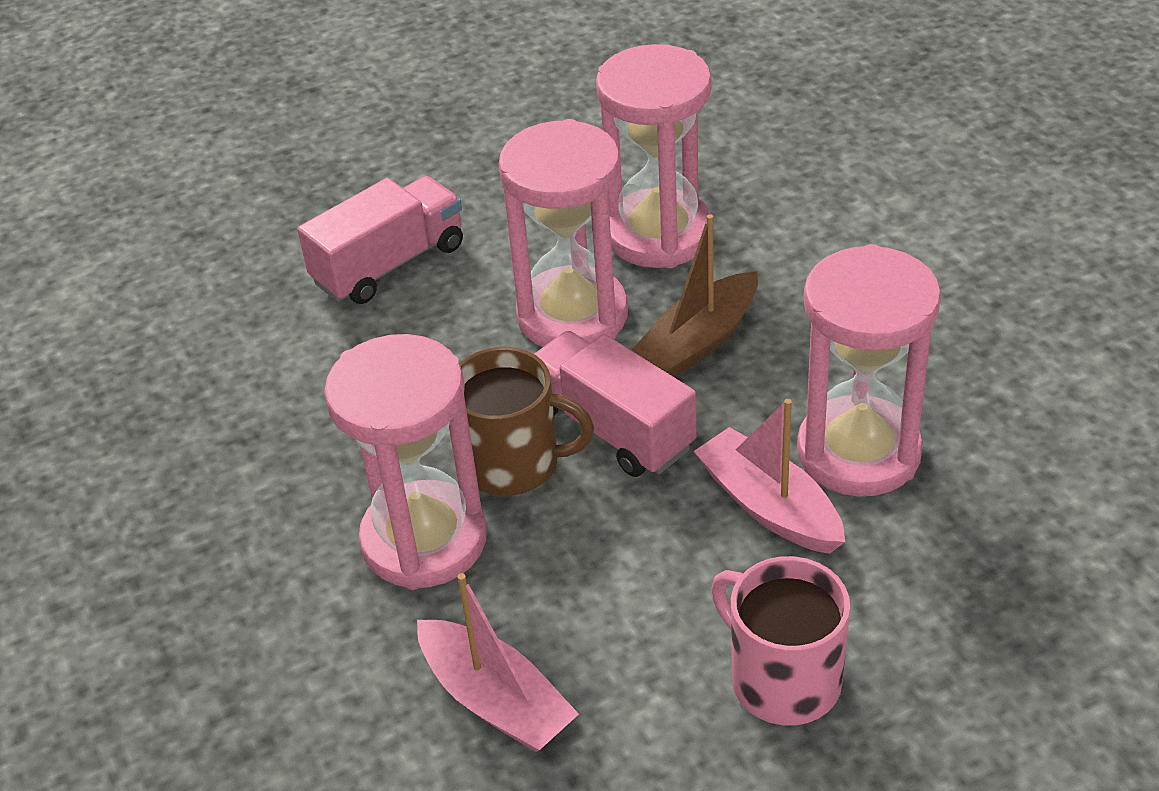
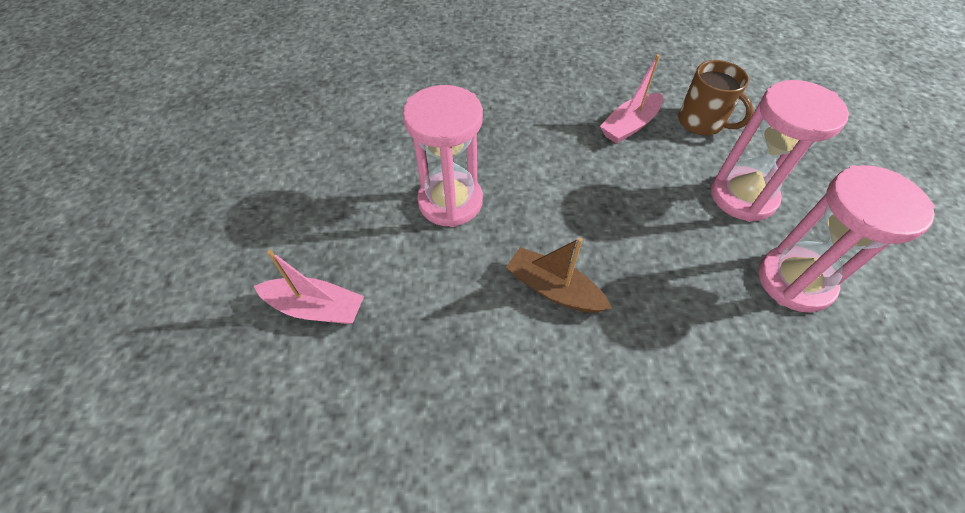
pink hourglass: [324,334,487,590] [499,119,628,347] [596,44,712,268] [797,244,941,497] = 4 -> [403,85,483,227] [711,80,849,222] [758,165,935,313] = 3
pink mug: [711,556,850,725] = 1 -> none = 0
pink truck: [297,176,463,304] [534,331,697,477] = 2 -> none = 0

